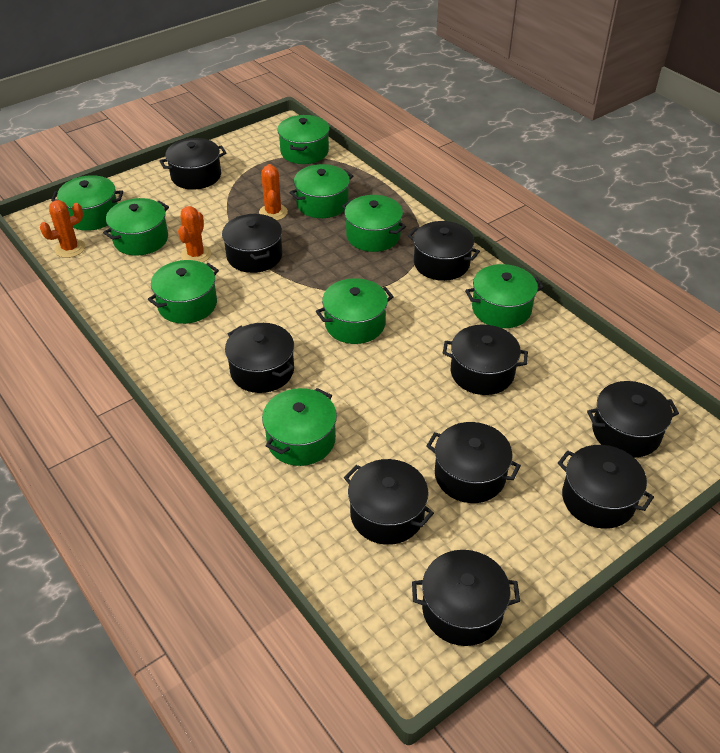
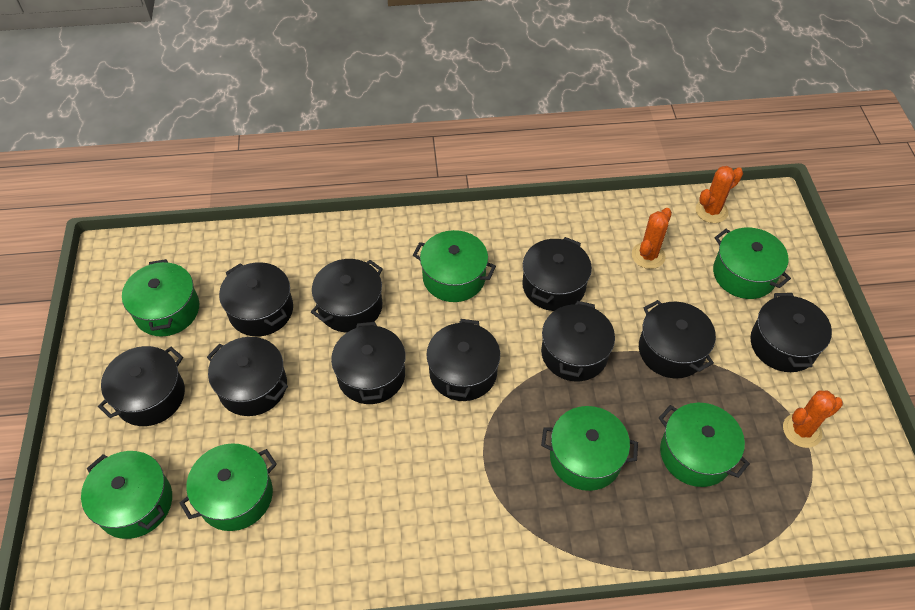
green pot: [51,175,123,231] [103,198,169,256] [148,260,219,324] [262,388,337,466] [277,115,330,164] [289,164,353,218] [316,278,394,344] [342,195,406,252] [465,264,544,328] = 9 -> [81,451,172,539] [122,259,199,337] [180,443,277,531] [413,230,496,302] [541,406,638,491] [659,403,750,487] [713,228,791,299] = 7

